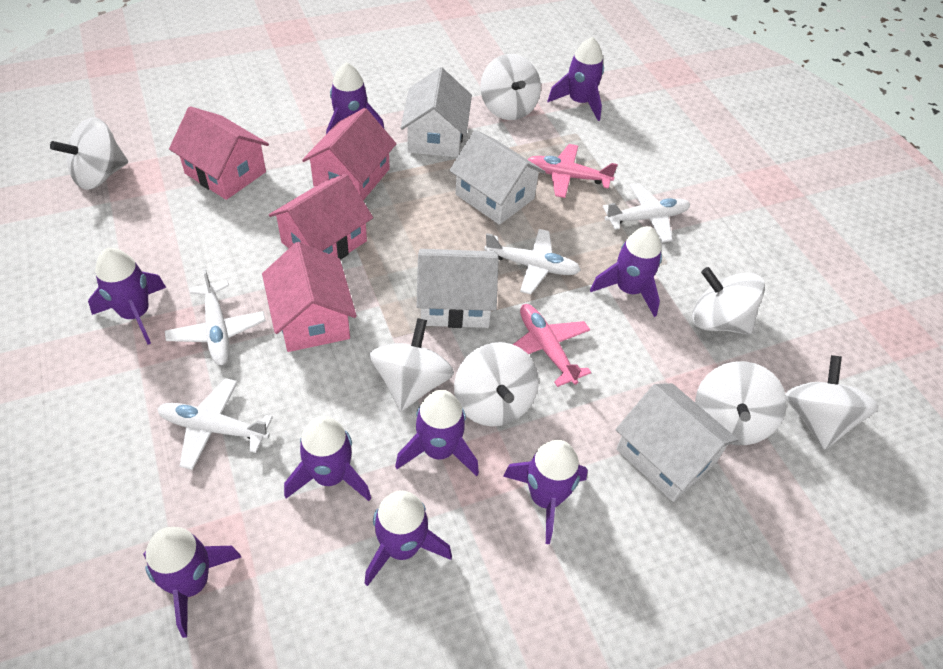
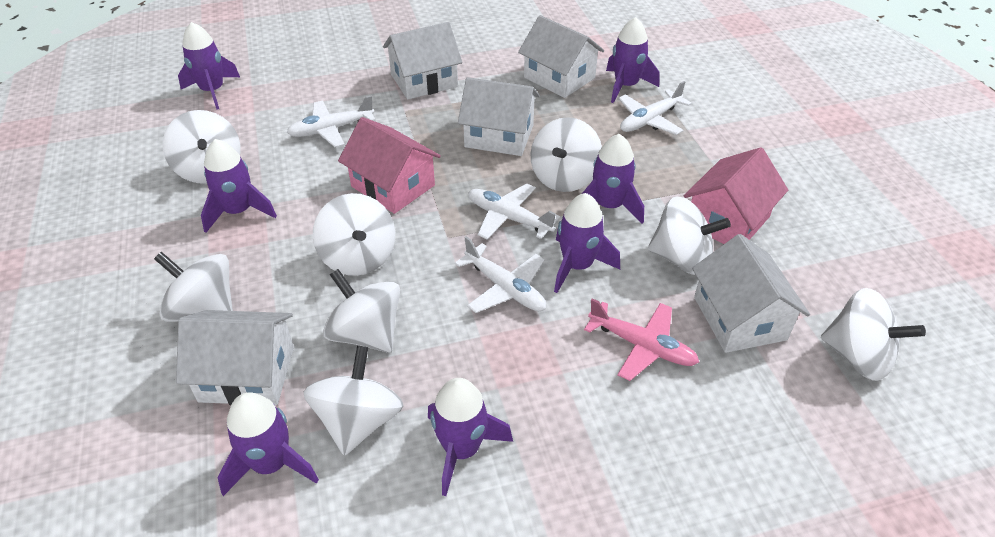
pink house: [169,106,269,200] [262,242,357,352] [269,174,373,260] [302,108,396,200] = 4 -> [338,117,441,214] [684,147,788,244] = 2
pink plane: [513,304,591,387] [528,144,618,198] = 2 -> [584,298,699,381] = 1
purple rocket: [88,248,166,344] [143,527,241,638] [284,416,371,501] [326,62,384,134] [365,490,452,586] [395,390,479,476] [503,440,588,544] [548,37,604,121] [590,226,662,317] = 9 -> [178,22,240,110] [201,139,277,233] [218,392,319,496] [428,378,513,496] [554,193,620,293] [582,134,644,224] [606,17,660,103] = 7
white house: [401,67,472,157] [416,249,499,328] [449,130,546,225] [616,383,739,502] = 4 -> [176,310,294,405] [383,22,463,99] [458,77,539,156] [518,15,604,98] [692,234,810,353] = 5
white spinning top: [50,117,128,190] [370,318,454,411] [454,342,539,427] [480,54,541,120] [692,267,765,334] [695,361,786,445] [785,355,879,450] = 7 -> [154,252,233,322] [163,110,241,184] [303,346,404,456] [313,193,395,276] [323,269,400,353] [531,117,602,192] [648,197,731,275] [821,288,926,381] = 8

